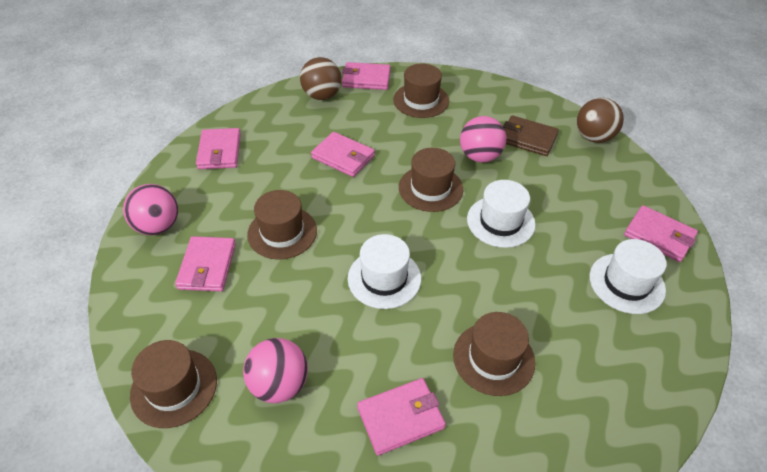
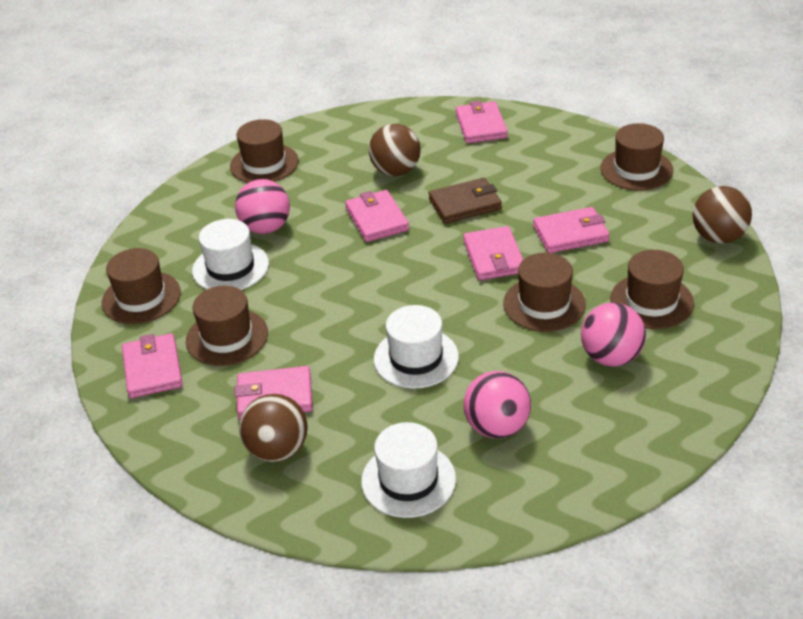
brown ball: [300,57,342,100] [576,98,624,143] = 2 -> [239,394,308,462] [369,124,421,176] [692,186,752,243] = 3
brown hat: [130,340,217,428] [247,190,317,260] [393,63,449,118] [399,148,463,212] [453,312,535,396] = 5 -> [102,248,181,324] [186,286,268,366] [230,119,299,183] [503,253,586,332] [600,123,673,191] [610,250,694,329] = 6

